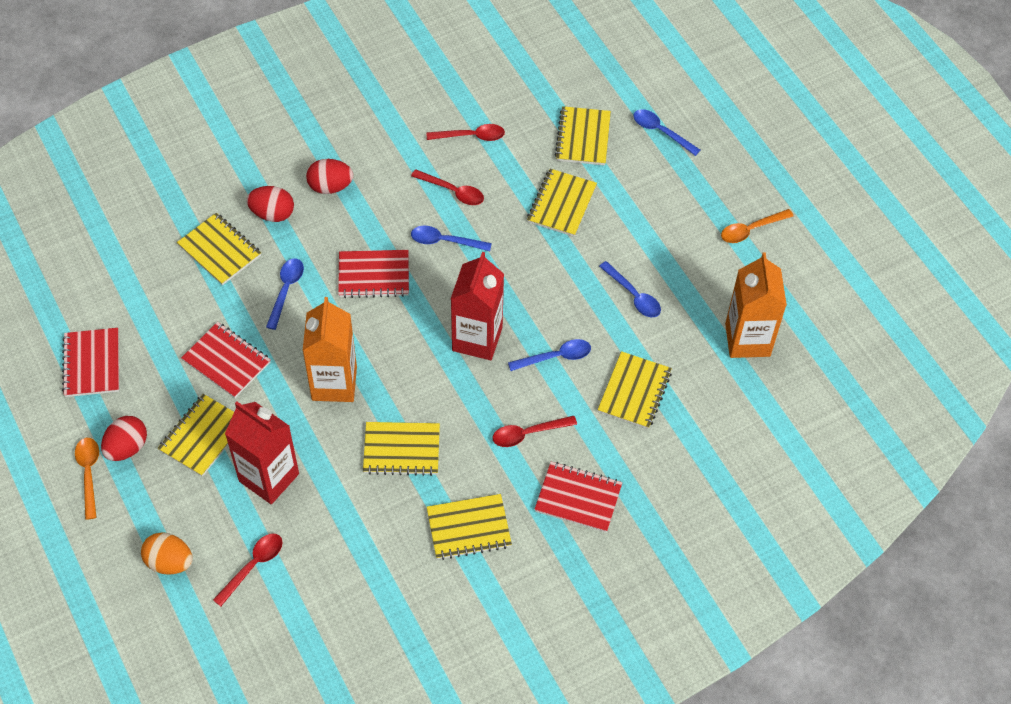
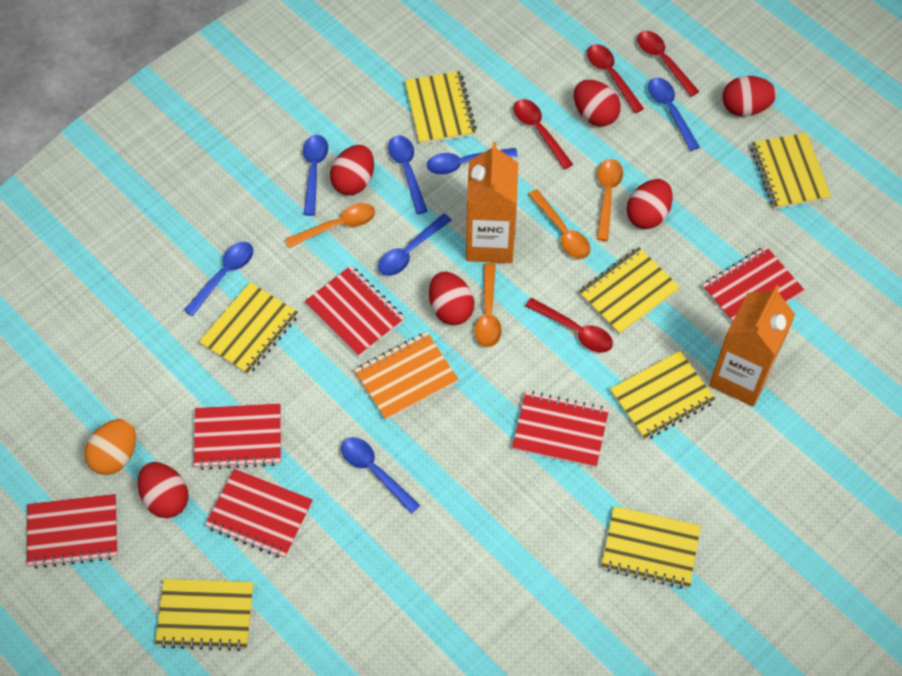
blue spoon: [266,258,304,330] [411,226,492,251] [508,339,591,371] [599,261,661,317] [633,109,700,156] = 5 -> [184,242,253,316] [303,135,328,216] [341,437,420,514] [378,213,452,276] [388,135,427,214] [427,148,518,175] [648,77,700,151] = 7
orange notebook: none = 0 -> [355,332,459,420] = 1
orange spoon: [75,438,99,520] [721,209,793,243] = 2 -> [285,203,375,248] [475,263,502,347] [528,189,590,259] [597,159,623,241] = 4
red carton: [225,402,299,504] [451,252,504,360] = 2 -> none = 0
red egg: [101,416,147,461] [247,186,294,222] [306,159,353,194] = 3 -> [138,462,189,518] [330,145,374,195] [429,272,474,325] [574,80,621,126] [627,179,673,229] [723,76,777,116] = 6
red notebook: [62,328,119,397] [181,322,271,398] [338,250,409,298] [534,462,622,532] = 4 -> [27,494,118,569] [194,404,281,470] [205,469,313,558] [305,266,405,357] [512,391,609,468] [702,246,804,322] = 6

